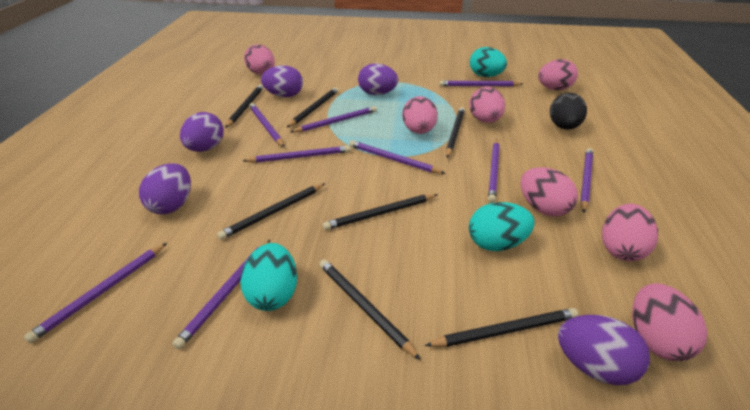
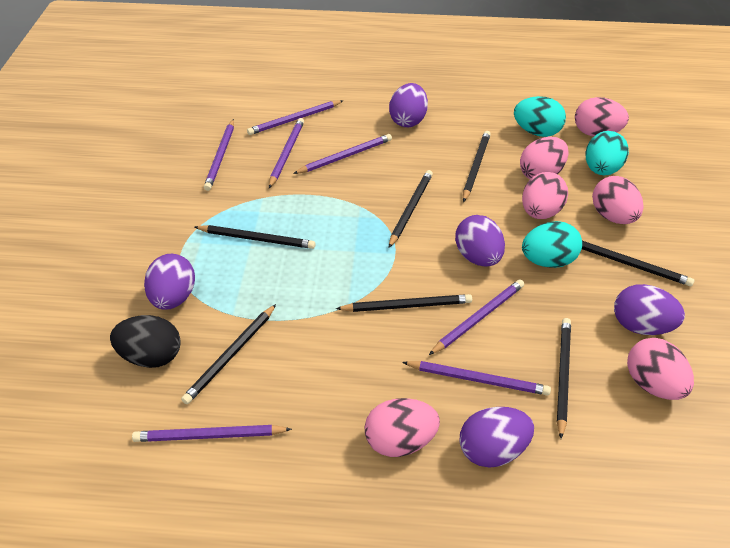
pink egg: [244,44,275,74] [402,96,438,134] [469,87,505,123] [521,167,578,217] [538,59,578,90] [602,204,658,261] [632,283,708,361] = 7 -> [365,398,440,457] [520,137,569,179] [522,172,568,219] [575,97,629,136] [592,176,644,224] [627,338,694,400] = 6
purple pencil: [24,243,167,343] [172,240,270,349] [243,145,350,163] [249,103,284,147] [291,106,377,133] [349,140,446,174] [439,80,523,86] [488,139,500,203] [580,148,593,213] = 9 -> [132,425,292,442] [204,119,234,191] [247,100,344,135] [269,118,304,188] [293,134,392,174] [402,361,551,396] [429,279,524,355] = 7

